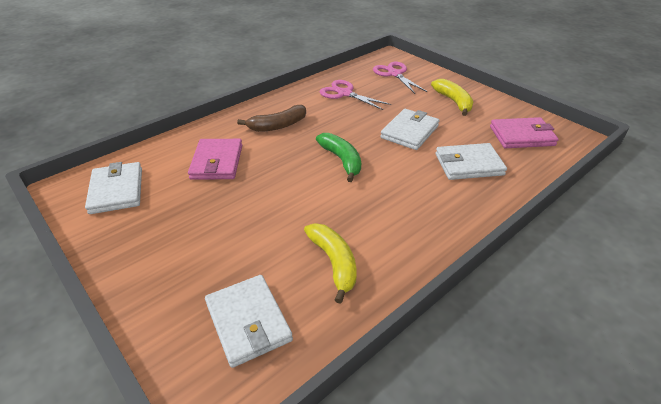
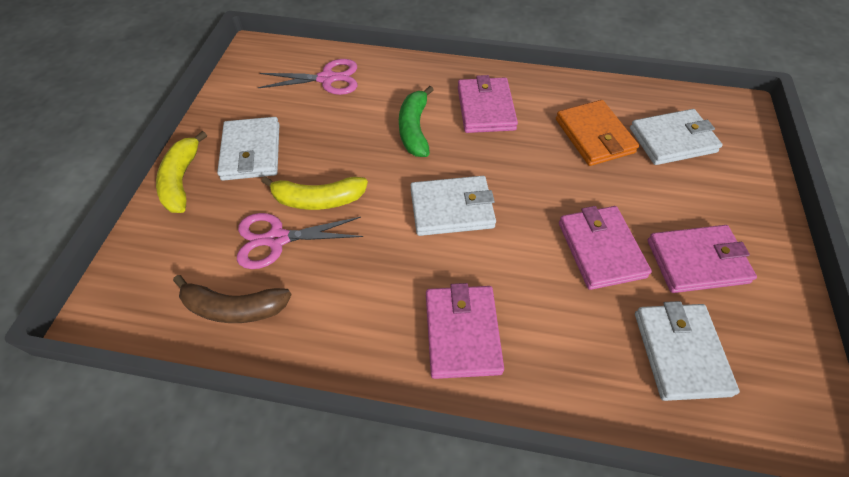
orange wallet: none = 0 -> [556,100,639,166] = 1
pink wallet: [188,139,242,180] [490,117,559,148] = 2 -> [426,283,504,379] [458,75,518,133] [559,206,652,290] [647,225,757,293] = 4

